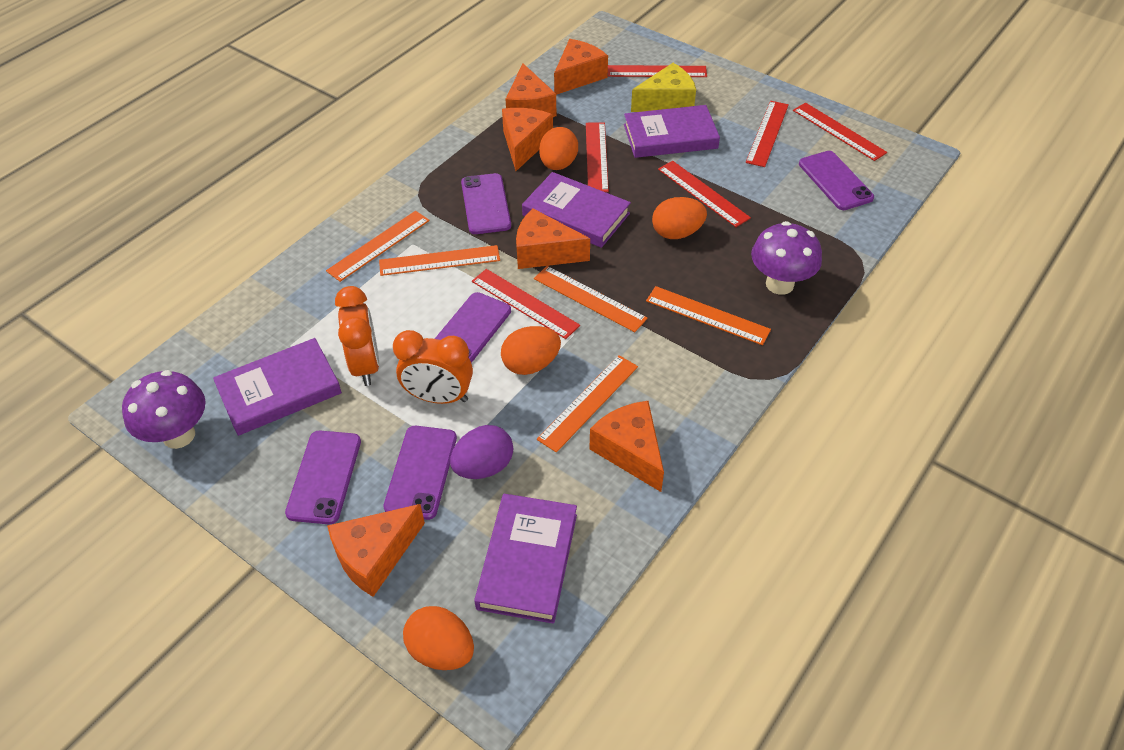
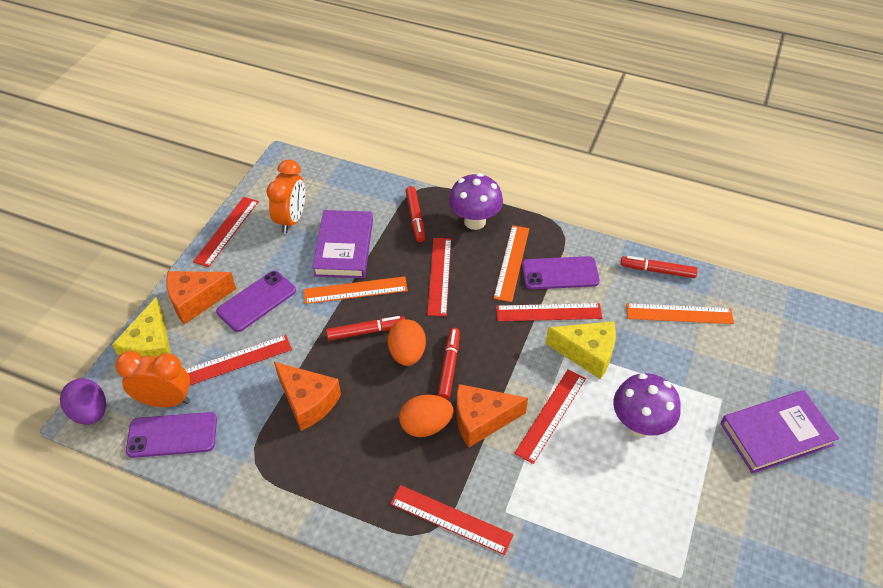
orange cheese: [327,504,425,597] [502,108,553,171] [505,63,556,117] [516,208,590,269] [554,39,608,95] [589,401,664,492] = 6 -> [166,271,236,325] [274,362,341,431] [456,384,528,448] = 3
orange egg: [403,606,474,670] [501,326,561,375] [539,127,578,170] [652,197,707,239] = 4 -> [387,319,426,366] [399,395,454,437] = 2
orange ruler: [326,211,430,282] [379,245,500,276] [534,266,648,332] [537,355,638,453] [646,286,771,345] = 5 -> [304,276,408,304] [493,225,529,302] [626,303,734,324] = 3
purple book: [213,338,342,436] [474,494,577,624] [522,172,631,248] [624,105,720,158] = 4 -> [312,210,373,279] [720,390,839,474] = 2
purple phone: [285,431,361,524] [383,426,457,520] [435,292,511,363] [461,173,511,234] [799,151,874,210] = 5 -> [126,412,217,458] [216,271,296,332] [522,256,600,289] = 3
red marker: none = 0 -> [326,316,405,341] [406,186,425,242] [437,328,460,400] [620,256,698,278] = 4
yellow cheese: [631,63,696,112] = 1 -> [112,298,171,357] [545,321,616,379] = 2

